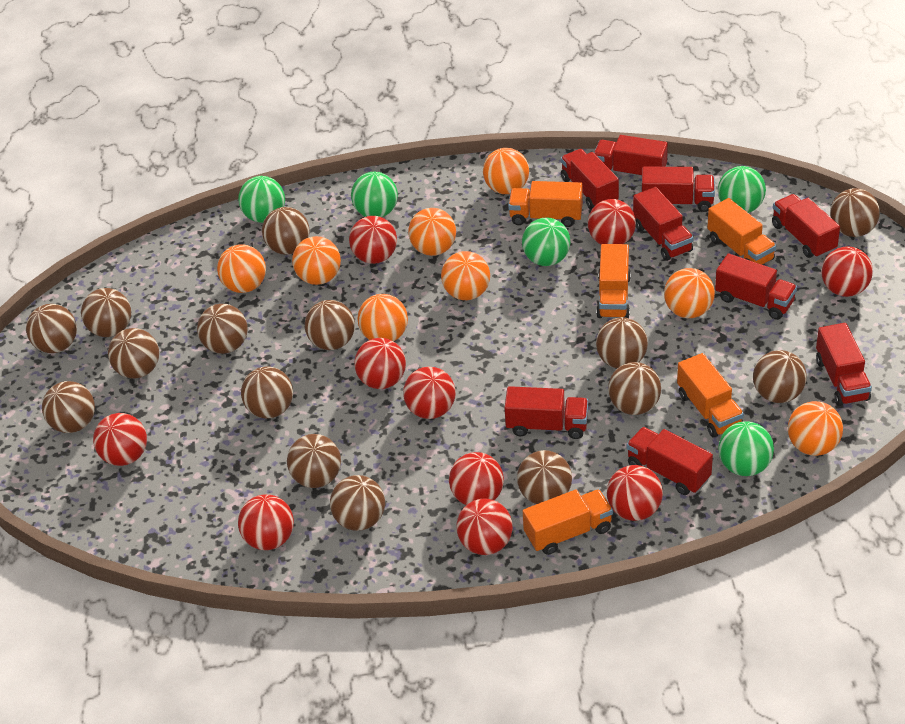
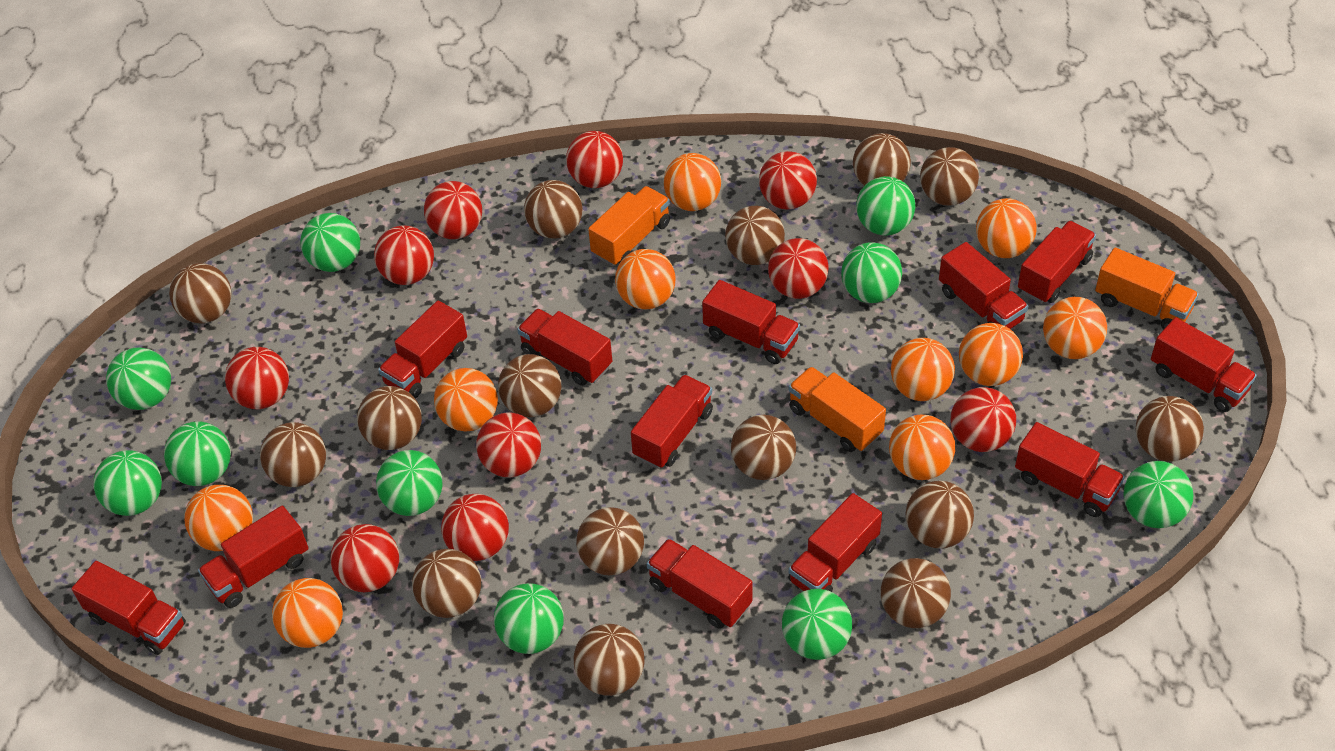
green ball: [238,176,285,223] [351,172,398,217] [522,217,571,266] [718,166,766,213] [718,421,774,476] = 5 -> [94,450,162,516] [106,347,171,410] [164,421,231,486] [300,213,360,272] [376,450,443,516] [494,583,564,654] [782,589,852,660] [841,242,902,303] [856,176,915,236] [1123,461,1194,528] = 10
orange ball: [217,244,266,293] [292,236,341,285] [358,294,408,341] [408,208,456,256] [441,251,490,300] [483,148,529,194] [664,268,715,318] [788,401,843,456] = 8 -> [184,485,253,551] [272,578,343,648] [434,368,498,431] [615,249,676,309] [663,153,721,211] [889,415,955,480] [891,338,955,401] [959,323,1023,386] [976,198,1037,258] [1043,297,1107,359] = 10
orange truck: [508,181,583,227] [523,489,613,555] [596,244,631,318] [677,353,744,438] [707,198,776,265] = 5 -> [588,186,670,266] [789,367,886,452] [1095,248,1199,329] = 3
red truck: [504,386,588,439] [561,149,619,209] [594,135,668,176] [626,427,713,495] [633,187,694,261] [642,167,715,212] [715,254,797,320] [772,194,840,258] [816,323,872,406] = 9 -> [71,561,186,655] [198,506,309,608] [378,300,467,399] [517,308,612,386] [631,375,713,469] [647,539,752,629] [702,280,800,364] [788,493,882,592] [939,242,1028,329] [1015,422,1125,517] [1018,221,1096,303] [1151,317,1257,412] = 12

